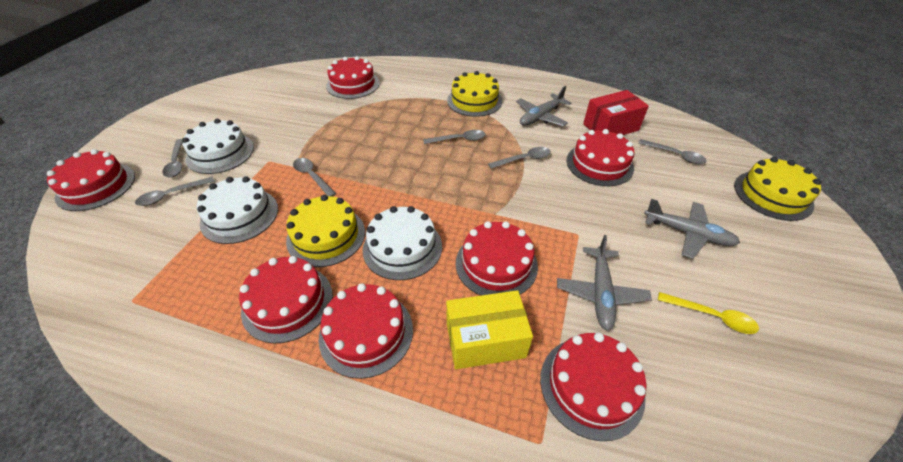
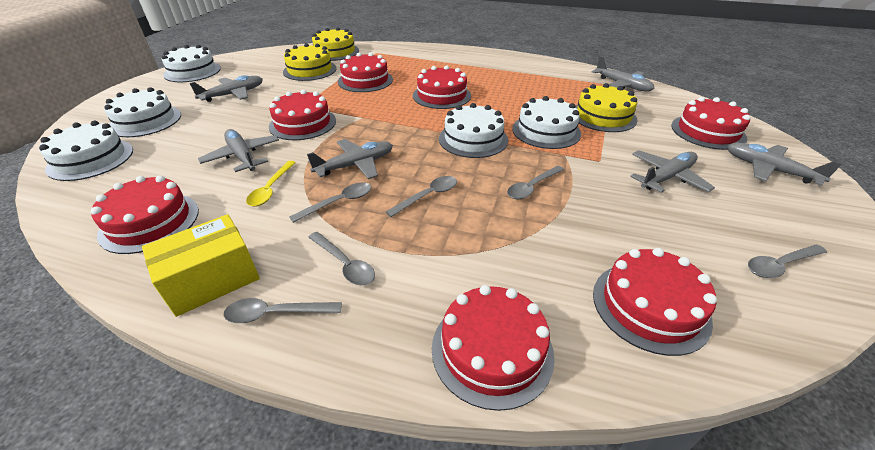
grey plane: [516,86,571,126] [557,235,652,331] [644,199,740,259] = 3 -> [189,75,263,102] [198,129,279,172] [307,139,393,179] [592,56,654,92] [630,150,715,193] [727,143,842,186] = 6
red box: [583,90,649,135] = 1 -> none = 0
white cake: [182,119,254,174] [197,176,278,244] [363,206,442,280] = 3 -> [39,121,133,181] [104,87,181,137] [162,45,221,82] [439,103,508,158] [512,96,581,149] = 5

